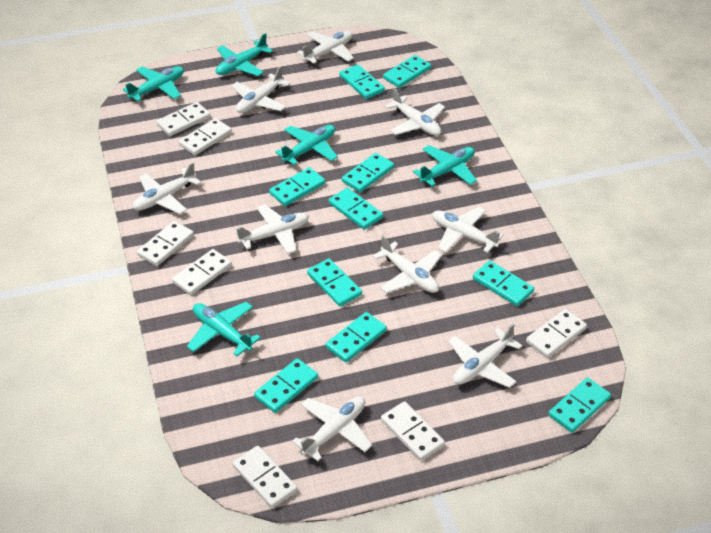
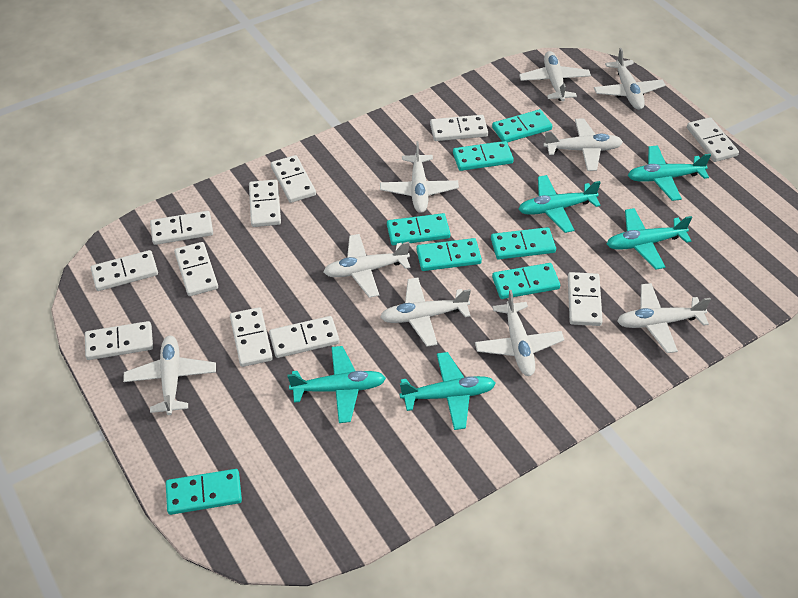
turquoise domino: [254,358,318,413] [269,167,325,206] [307,258,362,307] [326,312,387,363] [329,188,383,230] [339,64,385,99] [342,153,394,192] [383,55,431,88] [473,261,534,306] [548,378,611,433] = 10 -> [166,469,242,515] [387,213,450,245] [416,238,482,271] [453,141,514,171] [491,227,556,260] [492,109,552,143] [492,263,560,299] = 7
white domino: [137,221,194,266] [156,102,210,136] [172,249,232,295] [179,118,232,155] [233,446,297,508] [381,401,445,461] [526,309,587,358] = 7 -> [85,321,153,360] [91,250,158,291] [150,211,213,245] [174,242,218,296] [230,307,273,367] [249,179,281,227] [269,316,339,358] [271,155,316,203] [430,115,488,141] [568,272,603,326] [687,117,739,162] = 11

